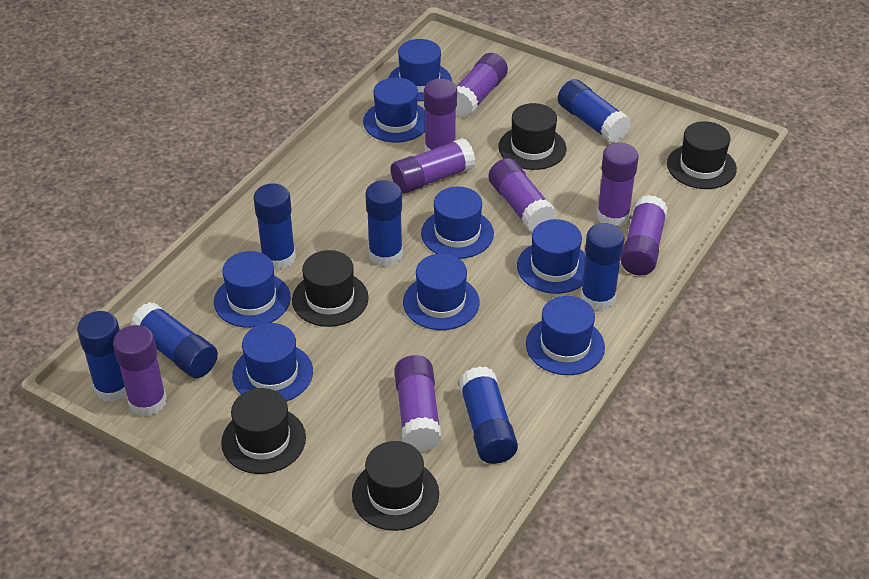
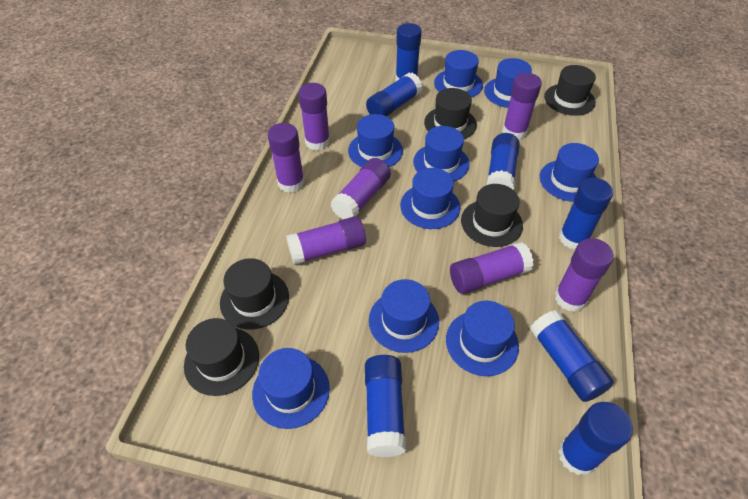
blue hat: [214,251,291,328] [232,323,313,402] [363,78,425,142] [388,39,452,101] [403,254,479,330] [421,187,494,259] [517,219,586,294] [526,296,605,375] = 8 -> [252,348,330,429] [348,114,403,167] [369,279,439,353] [400,168,460,229] [413,126,470,181] [434,50,483,98] [446,301,519,376] [484,58,532,108] [540,143,599,202] = 9
purple glue stick: [113,325,167,417] [391,138,475,194] [394,355,442,452] [424,79,457,152] [456,53,508,117] [488,158,556,232] [597,143,639,227] [621,195,668,275] = 8 -> [268,123,305,193] [286,216,366,265] [298,83,330,151] [331,158,391,219] [450,242,534,294] [502,73,542,139] [555,238,614,312] = 7

